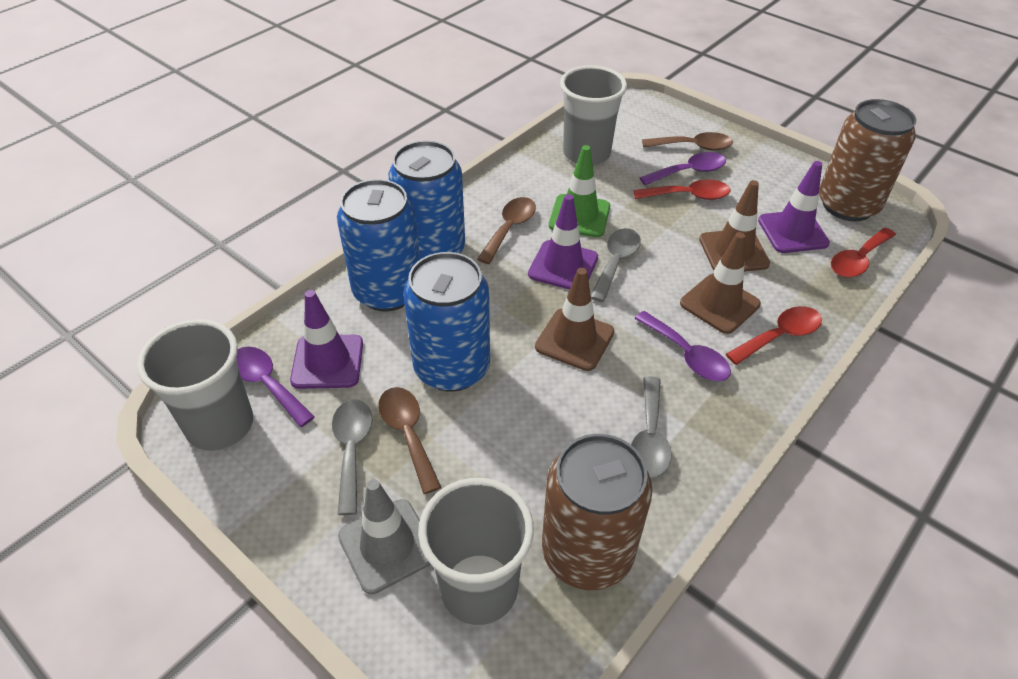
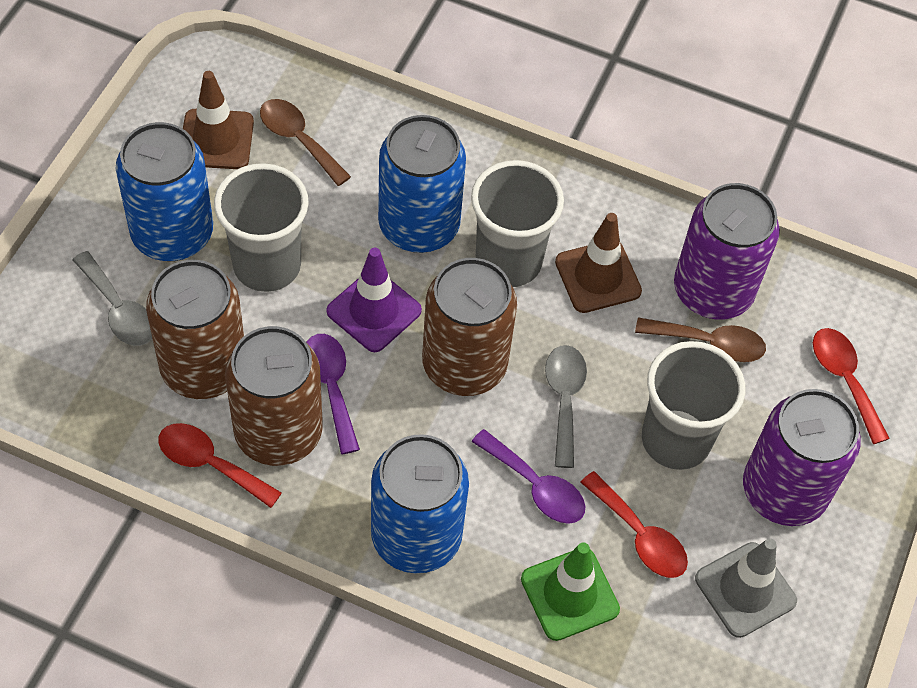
brown can: [542,434,653,590] [819,99,916,221] = 2 -> [146,260,244,399] [225,326,323,466] [422,258,517,396] = 3
brown spoon: [378,387,441,494] [477,197,536,264] [642,132,733,151] = 3 -> [260,99,351,186] [635,317,766,362] = 2
brown traffic cone: [535,268,614,371] [680,232,761,334] [699,180,770,272] = 3 -> [183,71,254,169] [555,213,642,313] = 2
grey spoon: [332,399,372,515] [591,228,641,302] [631,376,672,478] = 3 -> [73,251,152,346] [545,345,587,468] = 2
purple can: none = 0 -> [674,183,780,320] [743,389,861,526] = 2
purple spoon: [236,347,314,427] [634,311,731,381] [639,152,726,185] = 3 -> [306,334,360,454] [472,429,586,524] = 2
purple traffic cone: [290,290,363,389] [528,194,598,290] [758,161,830,253] = 3 -> [326,248,422,352] = 1

